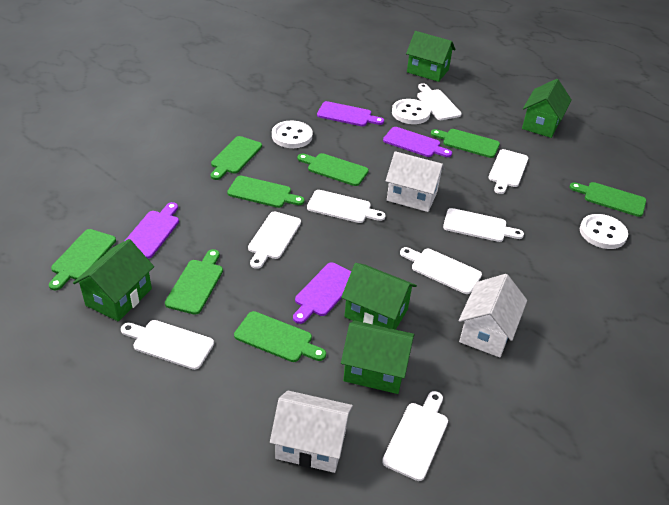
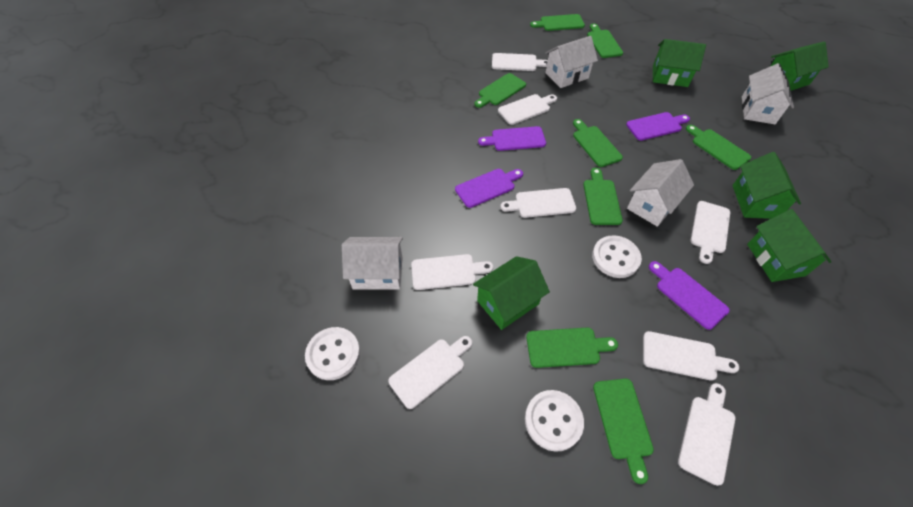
white house: [270,391,353,473] [386,151,445,212] [459,274,527,357] = 3 -> [342,237,403,290] [545,36,598,88] [627,159,694,227] [742,63,794,124] = 4

